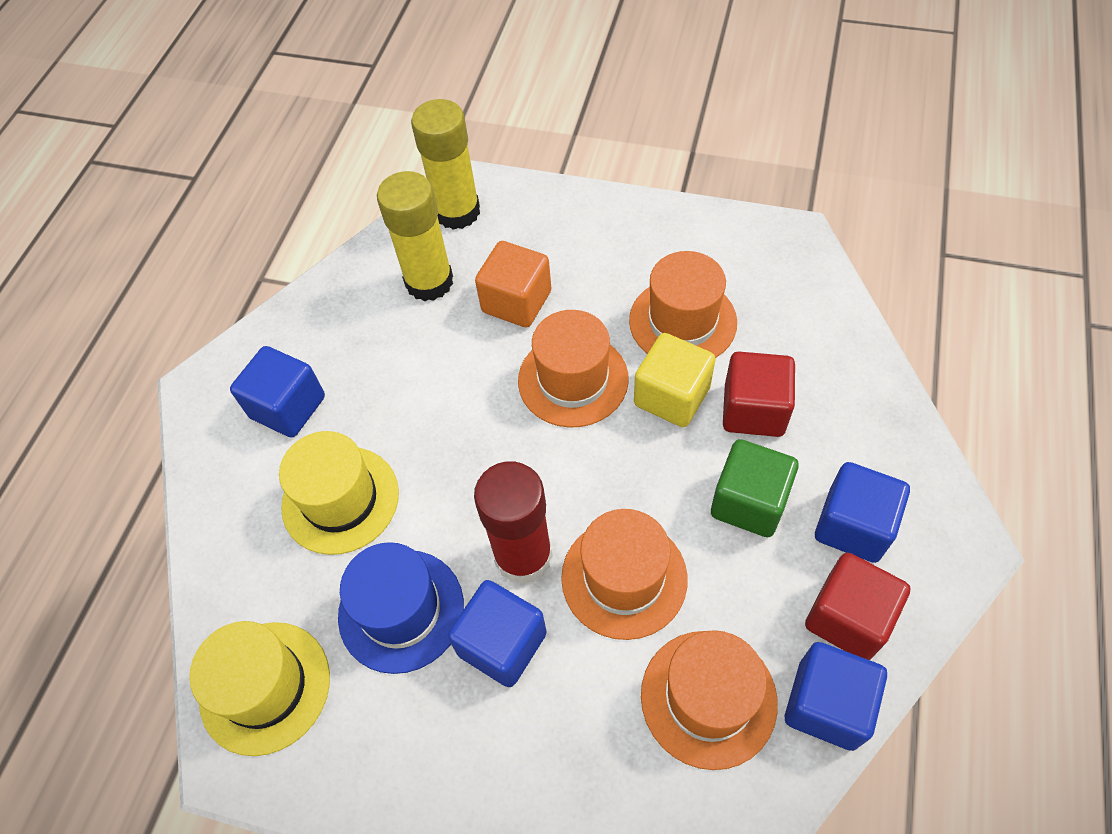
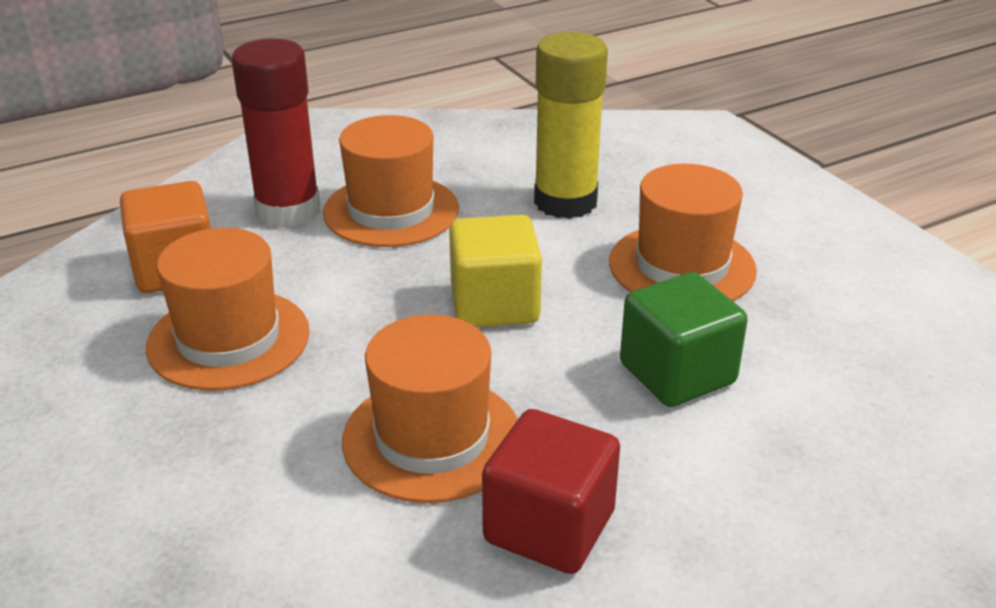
blue cube: [230,346,325,438] [448,580,547,687] [785,642,887,751] [815,462,910,563] = 4 -> none = 0
blue hat: [338,542,464,674] = 1 -> none = 0
red cube: [723,352,795,437] [805,553,910,660] = 2 -> [482,409,620,574] = 1
yellow glue stick: [377,171,453,301] [411,99,480,230] = 2 -> [534,32,608,219] = 1
yellow hat: [189,621,330,756] [279,431,399,555] = 2 -> none = 0

